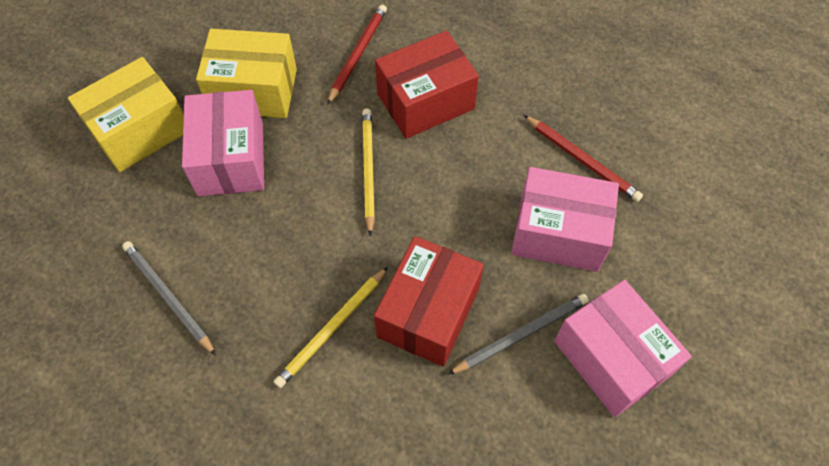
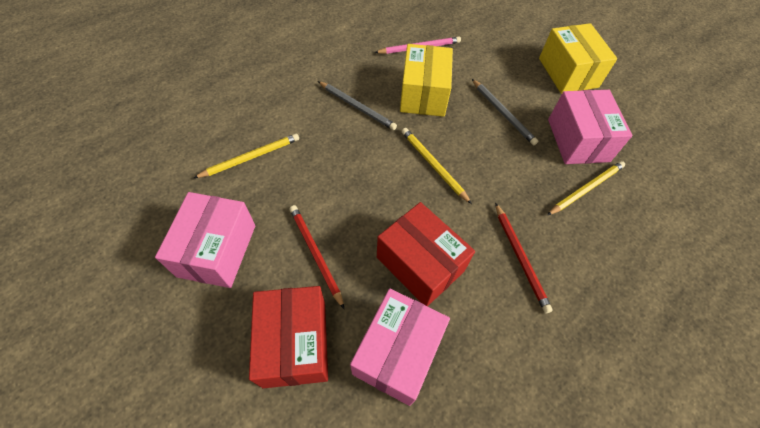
pink pencil: none = 0 -> [374,37,461,54] = 1
yellow pencil: [274,267,388,388] [362,109,375,236] = 2 -> [194,134,299,178] [402,128,472,204] [547,161,625,215] = 3

